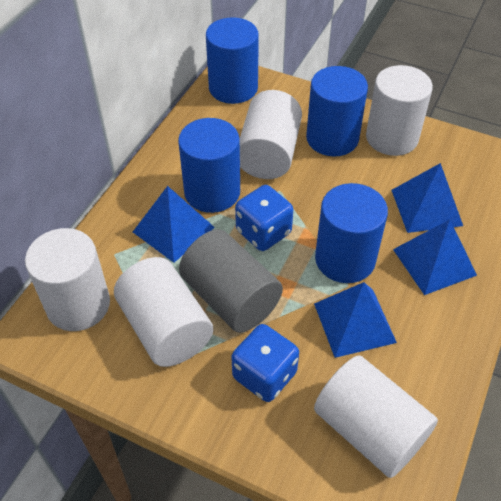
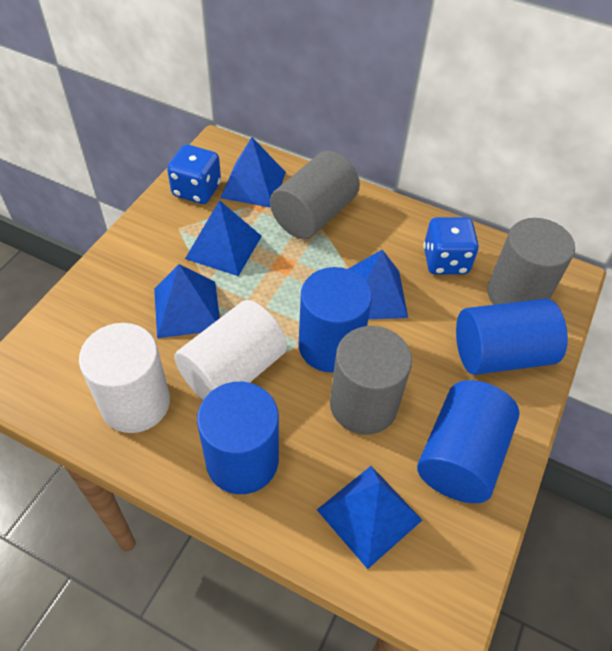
blue pyramid: [133,186,215,263] [314,282,397,358] [392,163,463,233] [393,219,477,295] = 4 -> [154,264,220,338] [185,200,262,276] [220,137,286,208] [317,466,422,569] [348,250,408,319] = 5
grey cylinder: [179,229,283,333] = 1 -> [270,151,360,239] [330,326,412,435] [487,218,575,305] = 3
white cylinder: [25,228,110,331] [114,257,213,367] [240,90,302,179] [314,356,438,478] [366,65,433,156] = 5 -> [79,323,170,433] [174,300,287,400] = 2

